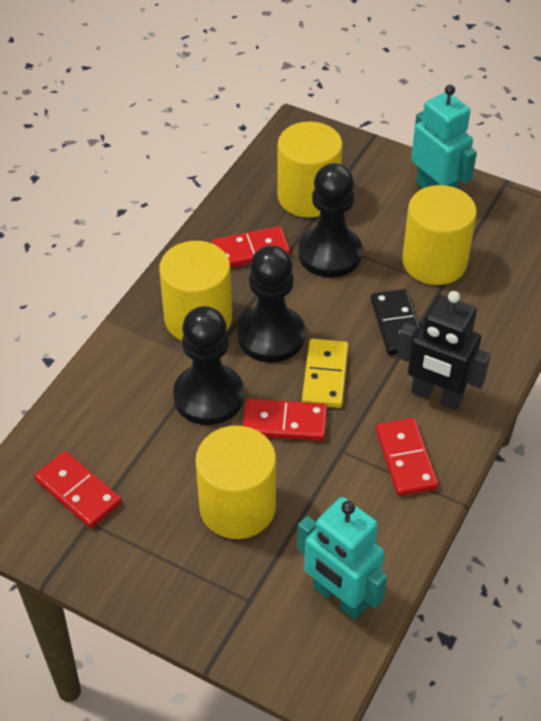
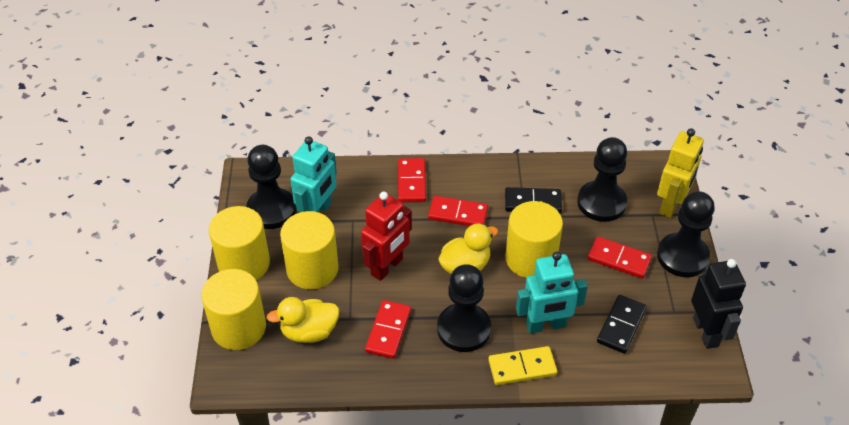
black domino: [371,289,419,355] = 1 -> [505,187,562,213] [597,295,647,354] = 2
black pawn: [173,306,244,425] [237,245,305,363] [298,163,363,278] = 3 -> [246,145,296,229] [437,264,491,352] [577,137,627,222] [657,191,715,277] = 4
red robot: none = 0 -> [361,192,412,281] = 1
yellow duck: none = 0 -> [267,297,339,343] [438,223,498,274] = 2
yellow robot: none = 0 -> [657,128,704,218] = 1

